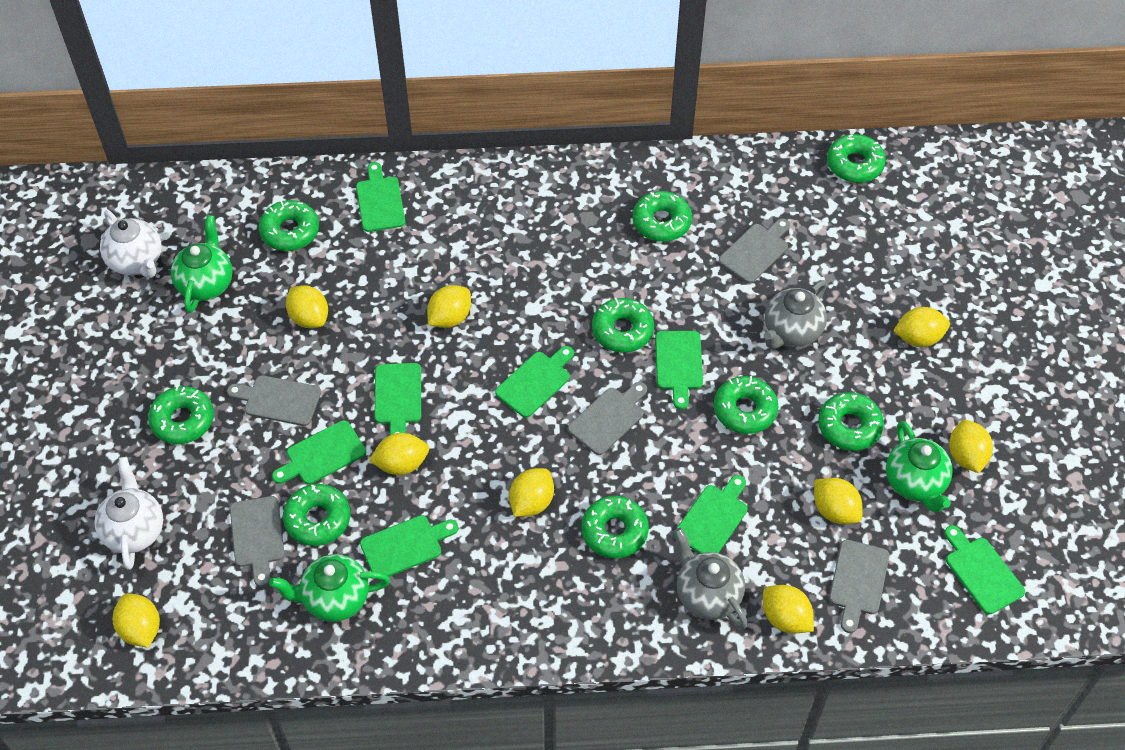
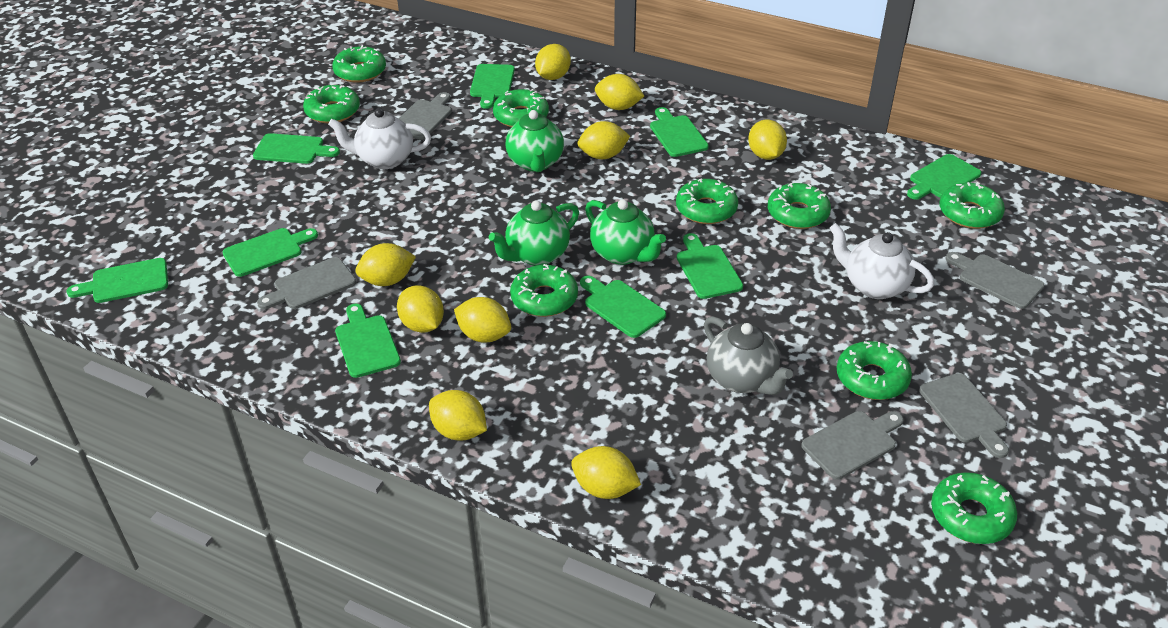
green cutting board: [272,420,366,484] [356,162,406,232] [360,515,459,580] [374,363,421,435] [495,346,574,418] [655,331,703,409] [674,475,748,554] [944,525,1025,614] = 8 -> [66,258,168,303] [223,228,318,277] [253,133,340,164] [335,304,401,378] [470,64,515,109] [580,276,666,338] [650,107,709,157] [677,233,743,299] [907,154,981,200] = 9
grey teapot: [674,528,748,629] [764,280,827,349] = 2 -> [704,316,793,395] = 1

